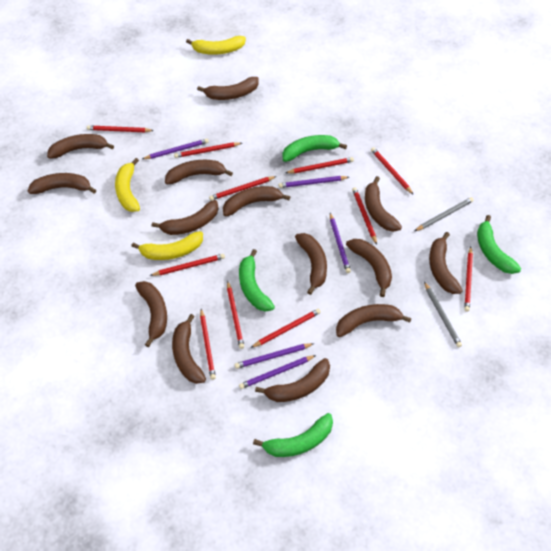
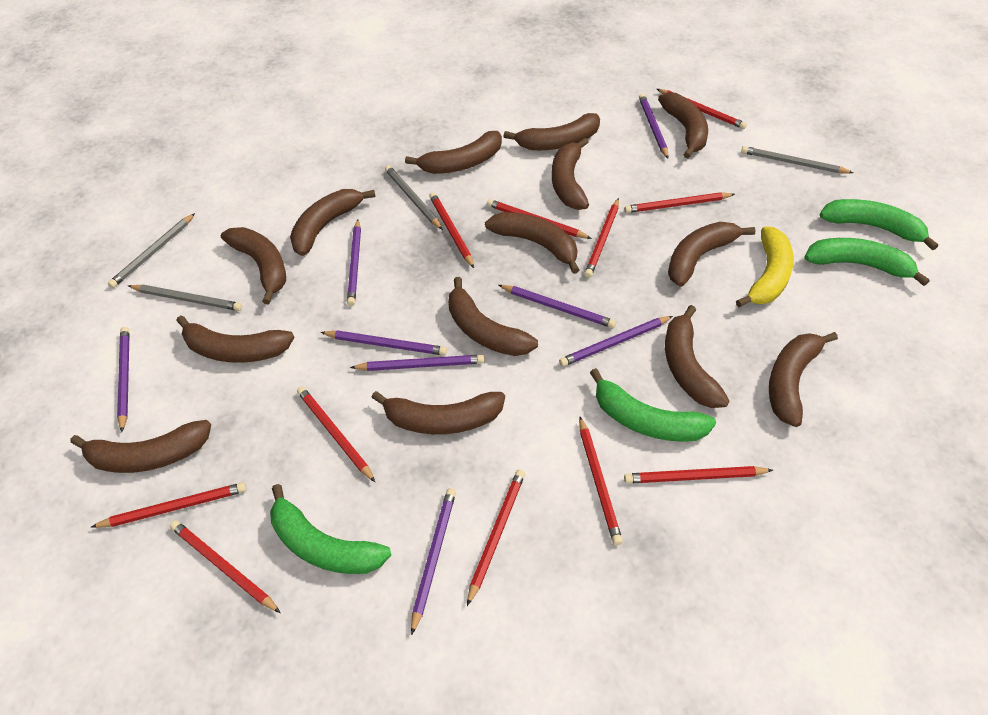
grey pencil: [415,197,474,231] [424,282,462,347] = 2 -> [108,213,195,288] [128,285,242,311] [385,165,443,230] [741,146,853,173] = 4
purple pencil: [142,139,209,159] [235,343,314,369] [239,355,316,389] [279,176,349,188] [330,213,351,273] = 5 -> [117,327,129,432] [320,330,447,355] [347,219,361,306] [350,355,485,371] [411,488,456,635] [499,285,616,328] [559,316,673,367] [639,94,668,159] = 8
yellow banana: [115,158,140,212] [132,231,203,260] [186,36,246,55] = 3 -> [736,226,794,307] = 1

